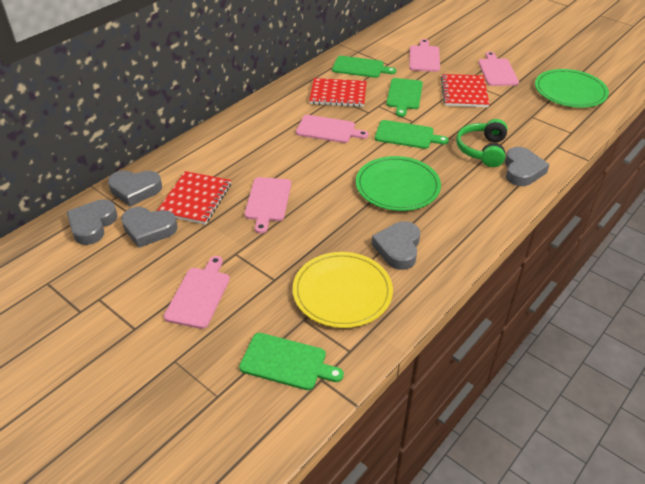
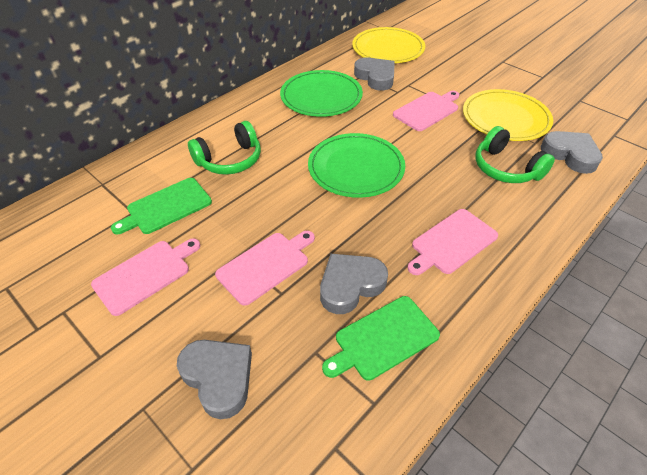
green cutting board: [239,333,344,390] [332,56,396,78] [375,120,449,149] [386,78,423,117] = 4 -> [111,178,212,234] [322,296,440,381] = 2
green headphones: [456,119,507,167] = 1 -> [188,121,261,175] [475,126,555,183] = 2
grey heart: [67,199,118,245] [108,170,162,207] [121,207,178,248] [371,221,420,270] [505,147,550,186] = 5 -> [177,340,252,419] [320,254,388,314] [354,58,395,91] [541,131,603,174] = 4
pink cutting board: [164,256,230,329] [244,177,291,234] [296,115,369,143] [409,39,440,72] [478,52,519,86] = 5 -> [91,238,200,316] [215,231,315,306] [393,91,459,131] [408,209,498,275] = 4
red notebook: [157,171,231,225] [309,78,367,107] [441,74,490,107] = 3 -> none = 0
yellow plate: [293,252,393,328] = 1 -> [352,27,425,63] [463,89,553,141] = 2

